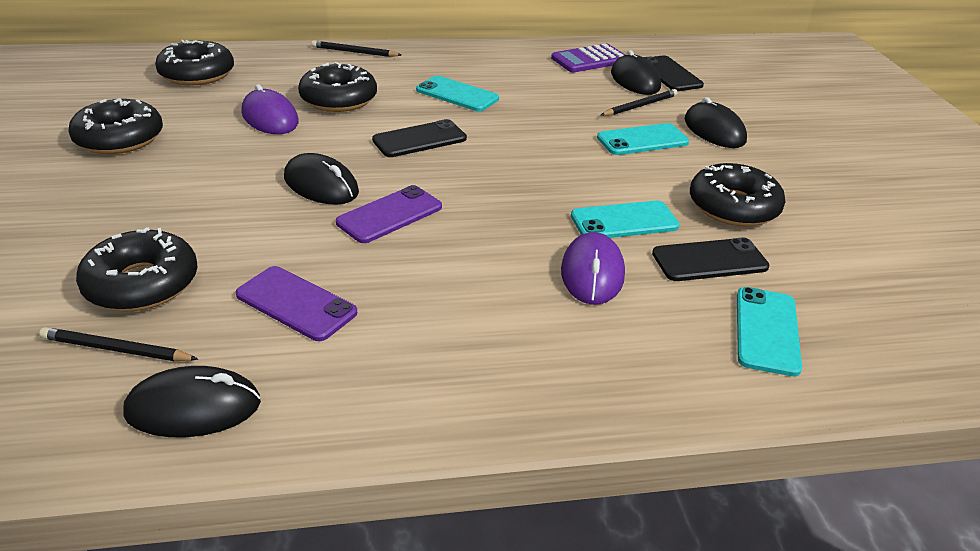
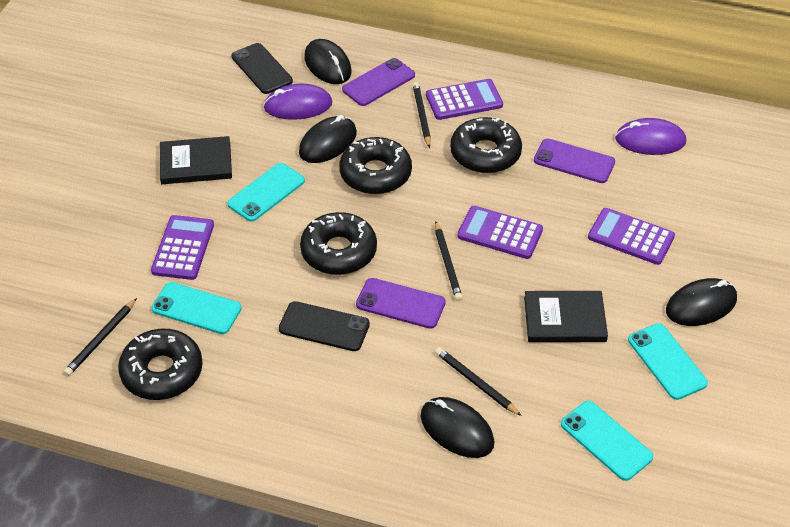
black book: none = 0 -> [160,136,232,184] [524,291,608,342] = 2
black donut: [68,98,163,154] [76,227,198,311] [155,40,234,86] [298,62,377,112] [690,163,786,227] = 5 -> [118,329,203,400] [300,212,377,275] [339,137,412,194] [450,117,522,173] = 4
black pencil: [39,327,198,361] [311,40,401,57] [601,89,678,116] = 3 -> [64,298,137,376] [413,82,431,148] [435,221,463,301] [435,347,522,416] = 4
black phone: [372,119,467,157] [644,56,704,91] [652,237,770,281] = 3 -> [231,43,293,94] [279,301,370,351] = 2
purple calculator: [551,44,625,73] = 1 -> [151,215,214,280] [426,79,503,120] [457,206,543,259] [588,208,675,265] = 4
purple phone: [236,266,357,341] [336,185,442,243] = 2 -> [342,58,415,106] [356,278,446,329] [534,139,615,183] = 3

